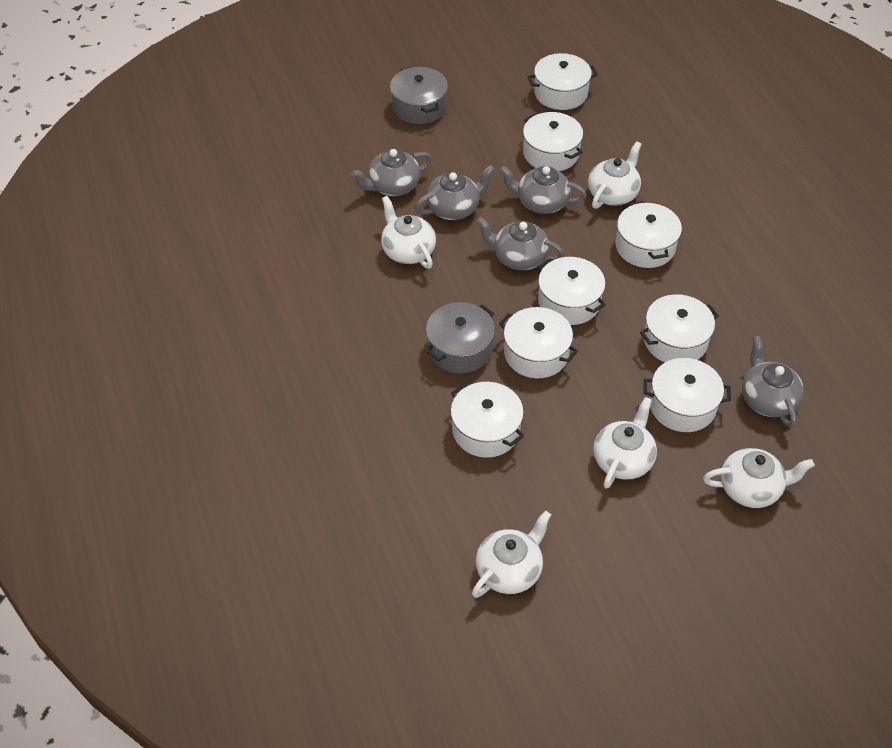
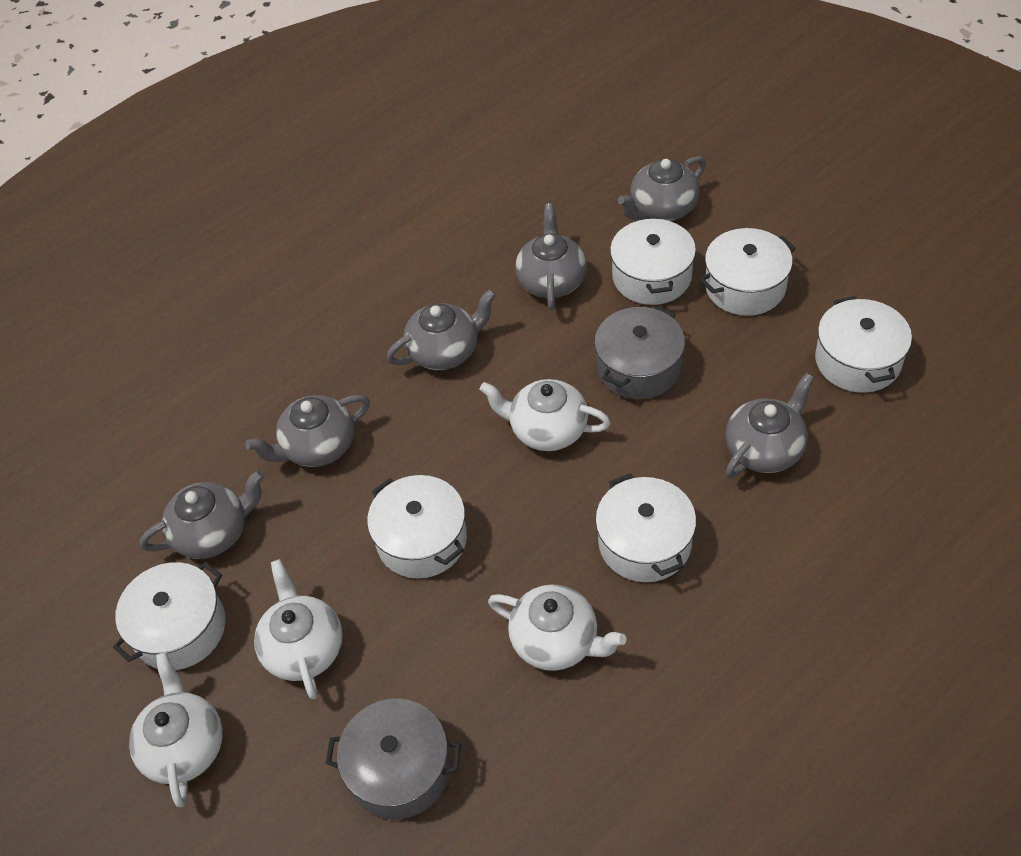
grey teapot: [351,149,432,196] [415,165,495,220] [476,217,564,270] [499,166,587,214] [742,336,804,428] = 5 -> [140,470,264,559] [245,395,370,467] [386,289,496,370] [515,203,587,310] [618,156,706,221] [725,373,814,478] = 6
white pot: [451,382,524,458] [499,307,578,378] [523,112,583,171] [527,53,598,110] [538,257,606,325] [616,201,682,268] [640,294,719,362] [644,358,731,432] = 8 -> [113,562,226,670] [367,475,467,578] [595,473,696,582] [610,216,696,305] [700,228,796,316] [815,296,912,393] = 6
white teapot: [381,196,436,269] [472,511,551,598] [588,141,642,209] [593,397,657,489] [703,448,815,508] = 5 -> [129,652,223,807] [254,559,343,699] [480,379,611,451] [488,585,626,671] = 4

